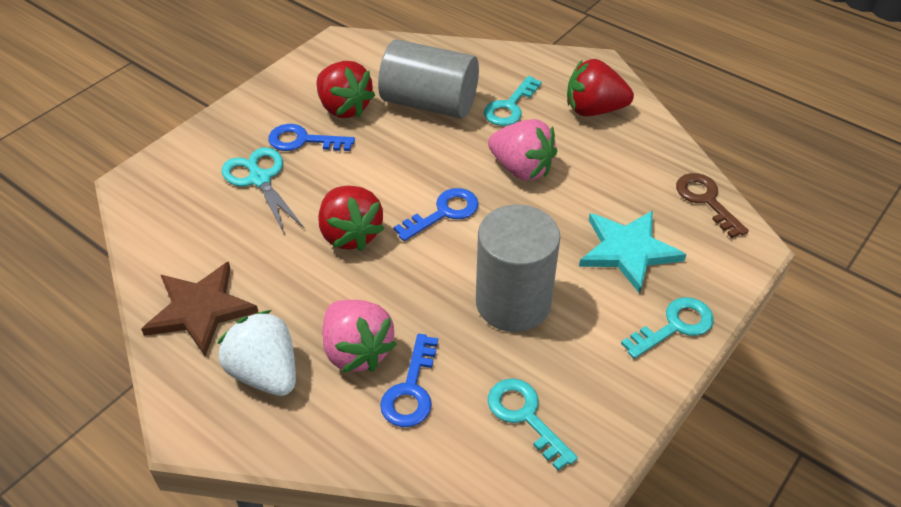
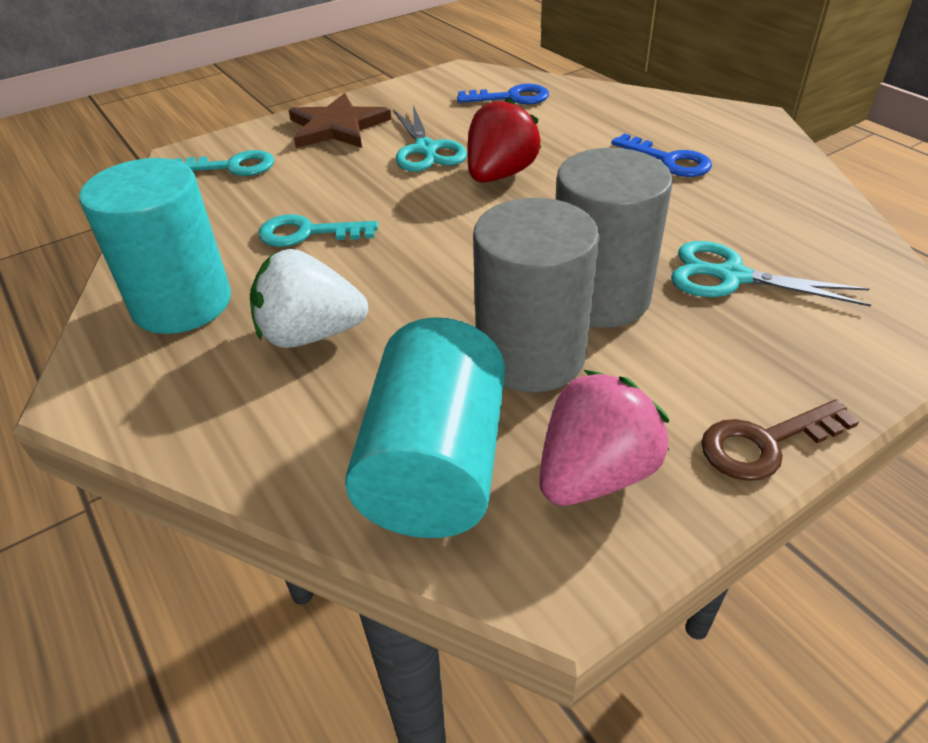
blue key: [268,124,355,151] [380,334,438,427] [394,188,479,241] = 3 -> [457,84,549,104] [611,133,712,177] = 2
pink strawberry: [322,300,397,373] [488,119,557,181] = 2 -> [539,370,669,506] = 1
red strawberry: [316,61,376,118] [318,186,384,251] [567,59,634,116] = 3 -> [467,97,541,183] = 1
turquoise cylinder: none = 0 -> [79,158,231,334] [345,317,505,538] = 2
turquoise key: [484,76,542,126] [488,378,578,471] [621,297,714,359] = 3 -> [174,150,274,176] [259,214,378,247] = 2
turquoise scissors: [222,147,305,235] = 1 -> [393,105,467,172] [671,241,871,306] = 2
turquoise star: [579,210,687,294] = 1 -> none = 0

